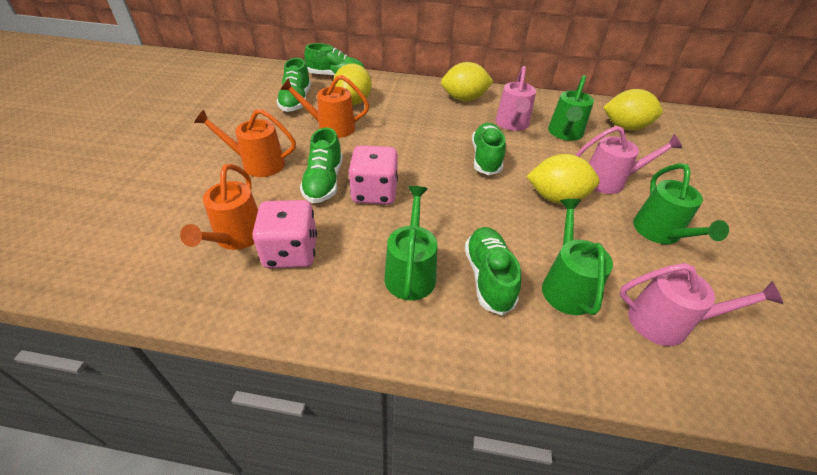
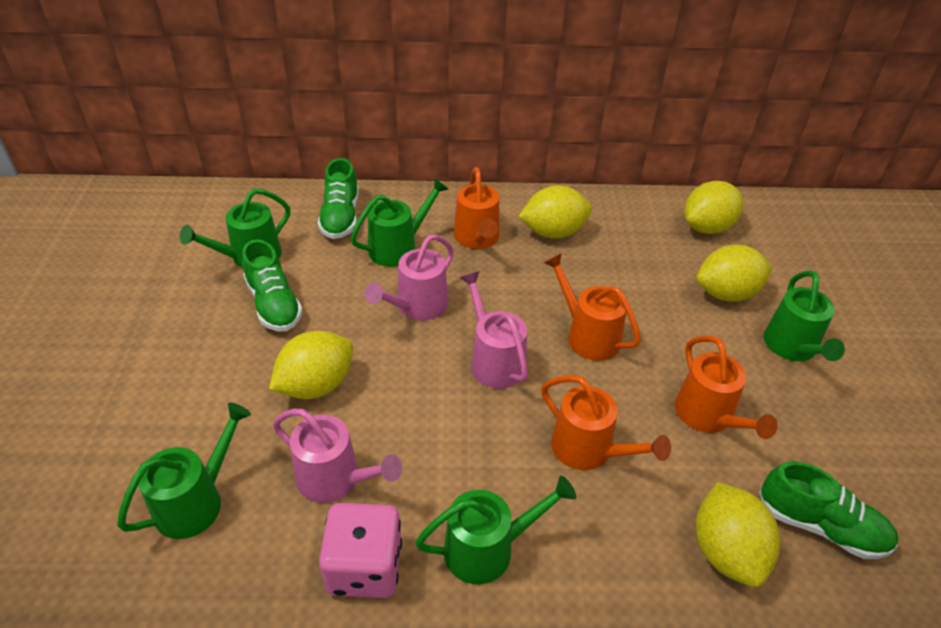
green shoe: [277,58,311,112] [300,128,343,203] [304,43,365,76] [465,227,521,315] [472,123,506,175] = 5 -> [242,239,303,331] [318,158,359,239] [759,461,899,559] = 3
green watering can: [384,186,438,300] [542,199,613,315] [548,75,594,141] [633,163,729,244] = 4 -> [117,403,251,539] [180,188,290,268] [350,178,448,267] [415,476,576,584] [764,270,845,361] = 5
orange watering can: [180,164,258,250] [194,109,296,177] [280,75,369,138] = 3 -> [454,167,500,249] [541,375,671,470] [544,253,641,361] [675,336,778,439] = 4
pink dice: [252,200,317,268] [348,145,398,205] = 2 -> [319,503,402,598] = 1
yellow lemon: [333,64,372,105] [441,62,494,101] [527,154,600,204] [603,89,663,131] = 4 -> [269,331,353,399] [518,185,592,239] [684,181,743,234] [696,482,780,587] [697,245,773,302] = 5

